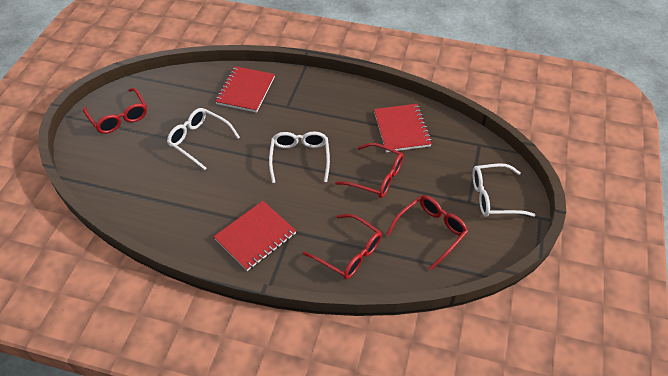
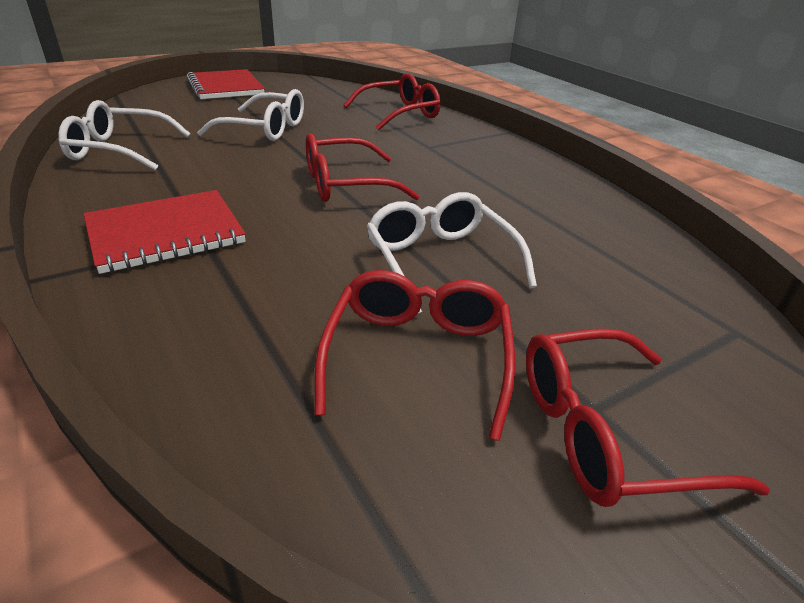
red notebook: [213,201,296,271] [215,66,275,113] [374,104,432,152] = 3 -> [83,190,246,274] [186,69,265,99] = 2

